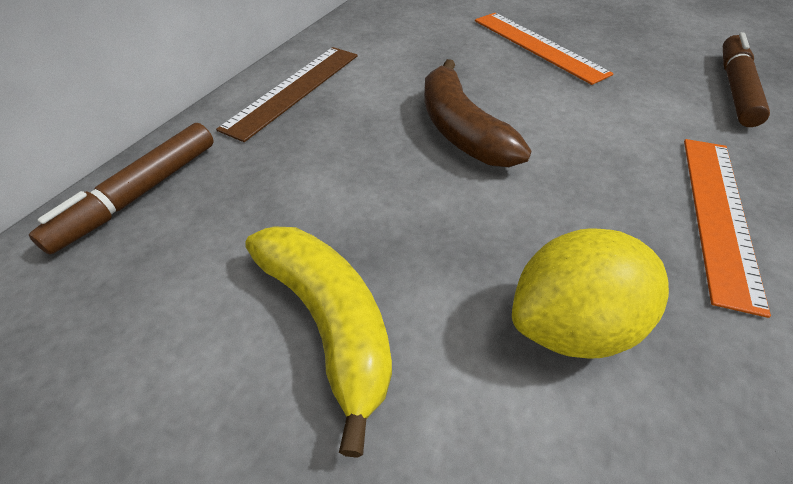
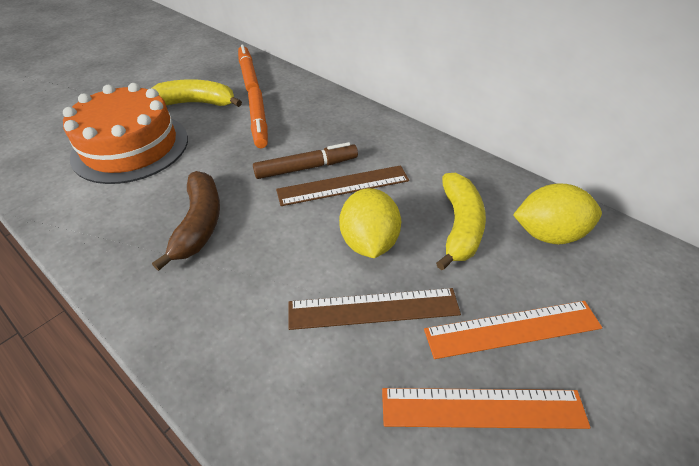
brown marker: [29,123,214,254] [723,32,770,127] = 2 -> [253,142,358,179] = 1
brown ruler: [216,47,358,142] = 1 -> [276,165,409,206] [289,288,461,330] = 2
orange cake: none = 0 -> [63,83,188,184] = 1
orange marker: none = 0 -> [238,45,259,91] [248,87,268,148] = 2
yellow banana: [245,226,392,458] = 1 -> [151,79,242,107] [436,173,486,270] = 2
yellow lemon: [512,228,669,359] = 1 -> [339,188,401,258] [513,184,602,244] = 2

